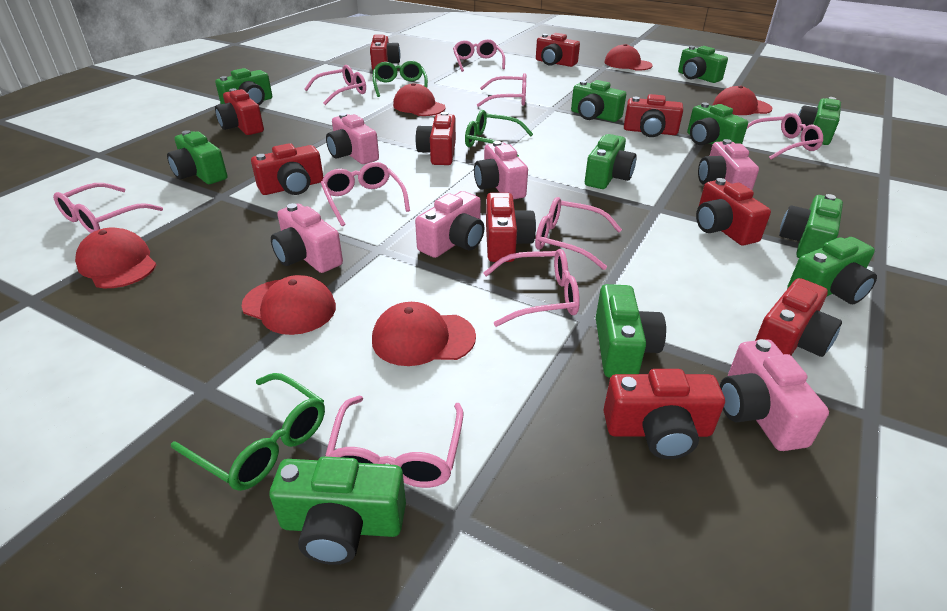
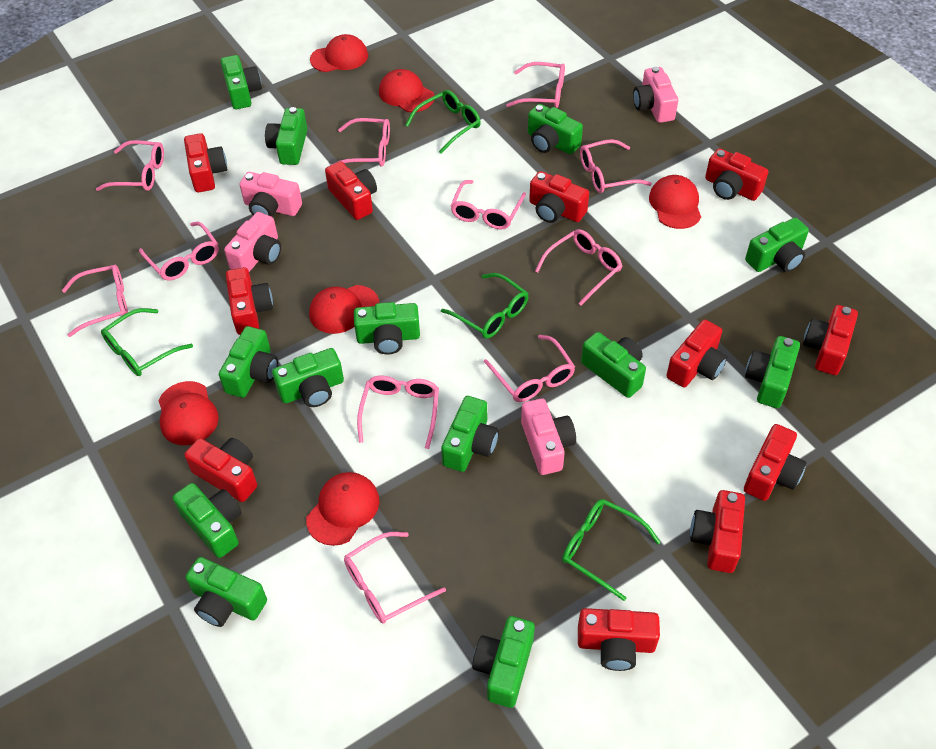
green camera: [167,130,227,184] [215,68,272,105] [269,456,406,565] [571,80,626,122] [585,134,637,189] [596,284,666,378] [678,46,728,83] [687,102,748,145] [779,194,843,258] [787,237,877,304] [798,97,841,145] = 11 -> [173,483,242,558] [186,557,267,627] [219,326,278,398] [221,55,262,109] [265,107,307,165] [272,348,344,407] [354,302,420,355] [441,396,499,472] [472,616,535,708] [528,104,583,154] [581,332,646,398] [745,218,809,272] [745,336,800,408] = 13
green glasses: [171,373,325,491] [373,61,428,97] [465,110,533,157] = 3 -> [101,308,193,376] [405,90,481,154] [441,273,528,339] [562,499,661,601] = 4
pink camera: [271,203,343,273] [326,113,379,164] [415,191,484,258] [474,141,528,199] [698,139,759,190] [720,339,829,451] = 6 -> [224,212,281,272] [240,172,302,217] [521,398,576,475] [633,67,678,123] = 4
pink glasses: [53,183,163,233] [305,65,366,105] [321,162,410,226] [325,396,463,488] [453,39,505,72] [477,73,526,107] [483,249,580,327] [535,197,622,270] [747,113,823,160] = 9 -> [62,265,128,337] [96,140,164,191] [139,222,219,281] [330,118,390,167] [344,532,446,624] [357,376,439,449] [451,180,526,230] [484,335,575,402] [506,62,565,108] [535,229,622,305] [580,139,652,193] = 11
red camera: [215,88,264,135] [251,143,324,195] [370,35,400,69] [415,112,456,165] [486,193,536,262] [536,33,580,67] [603,369,725,459] [624,94,683,137] [696,178,771,246] [755,278,842,357] = 10 -> [184,133,227,193] [184,438,257,502] [226,267,273,335] [325,161,377,220] [529,171,589,223] [578,608,660,671] [666,319,727,388] [690,490,745,573] [705,148,768,201] [744,424,807,501] [803,305,858,375] = 11

